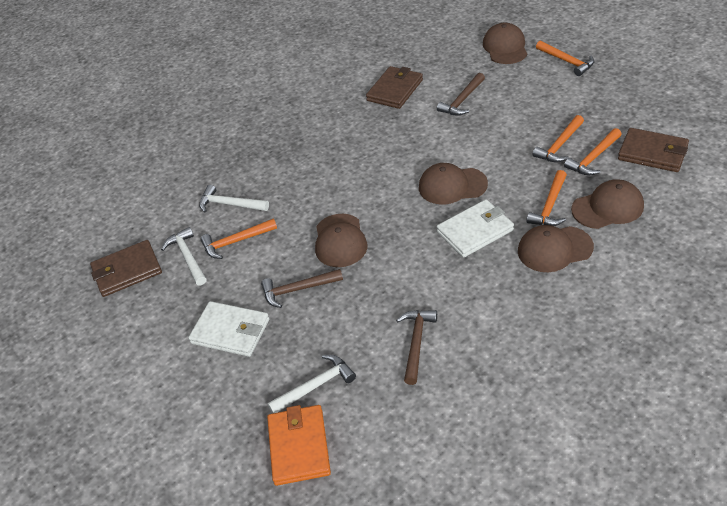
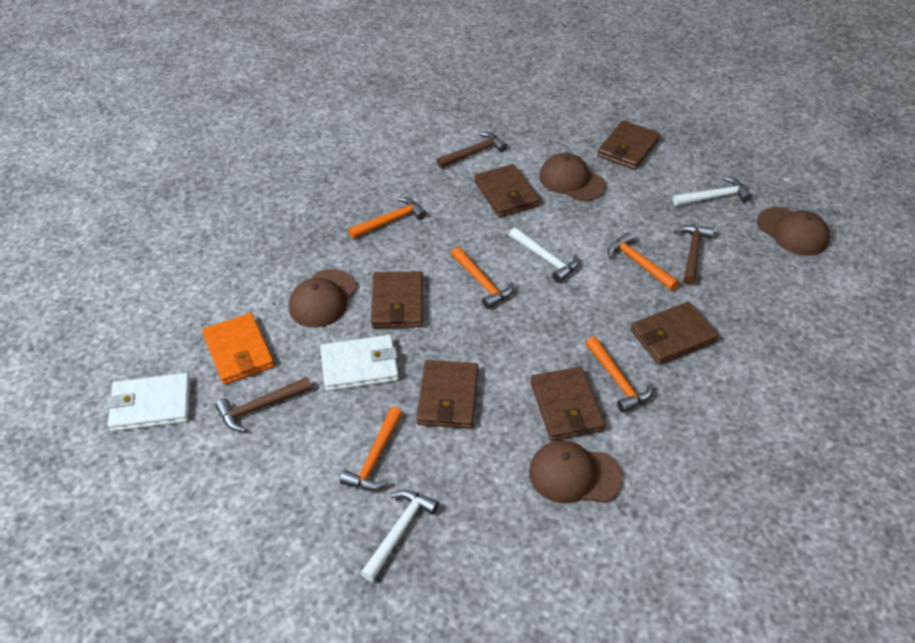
brown cap: [315,214,367,267] [419,163,488,204] [483,22,527,64] [518,225,594,272] [571,179,644,229] = 5 -> [289,269,357,328] [529,440,623,503] [539,153,606,201] [757,207,830,256] = 4
brown wallet: [90,240,162,297] [366,66,423,109] [618,128,689,172] = 3 -> [371,271,423,328] [416,360,478,429] [474,164,540,217] [530,367,605,441] [597,120,660,170] [630,302,719,365] = 6

